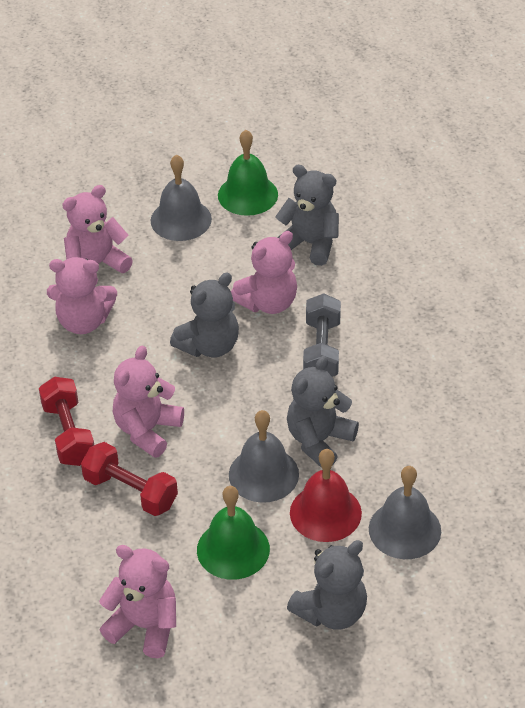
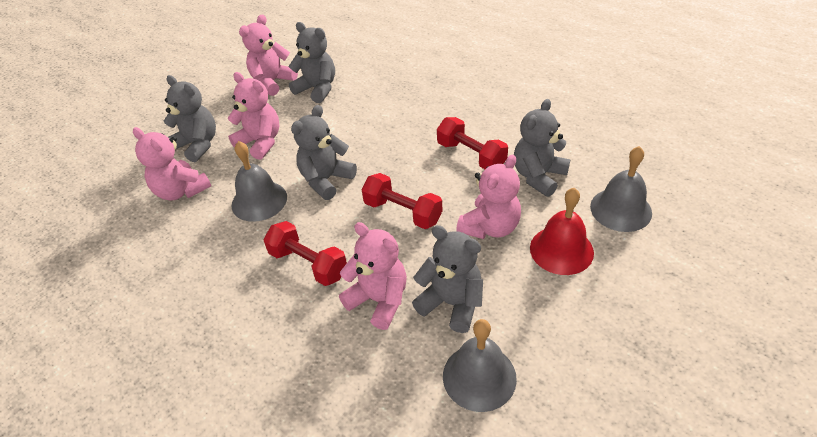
green bell: [197,486,270,580] [218,130,278,216] = 2 -> none = 0
grey dumbbell: [303,293,341,377] = 1 -> none = 0
grey teddy bear: [170,272,239,358] [275,165,339,266] [287,356,359,468] [287,540,367,630] = 4 -> [164,75,216,162] [288,22,335,103] [291,105,357,200] [412,225,483,333] [514,99,571,197] = 5
red dumbbell: [39,376,94,466] [81,442,178,516] = 2 -> [263,221,347,286] [362,173,442,229] [437,117,508,169] = 3

